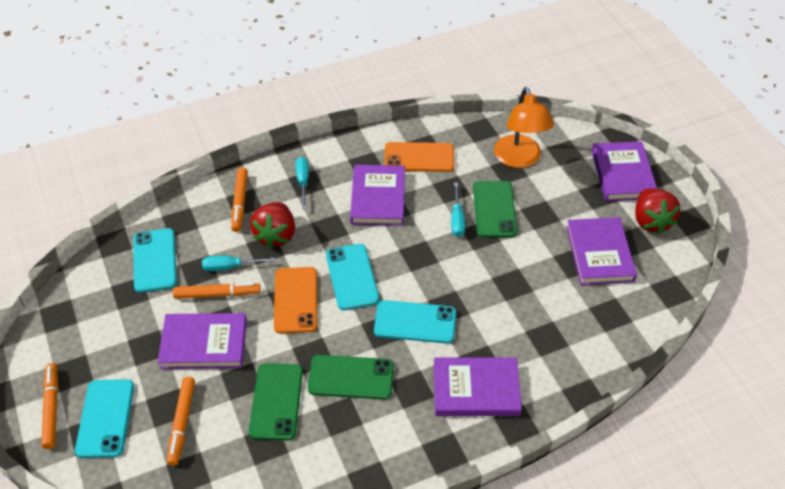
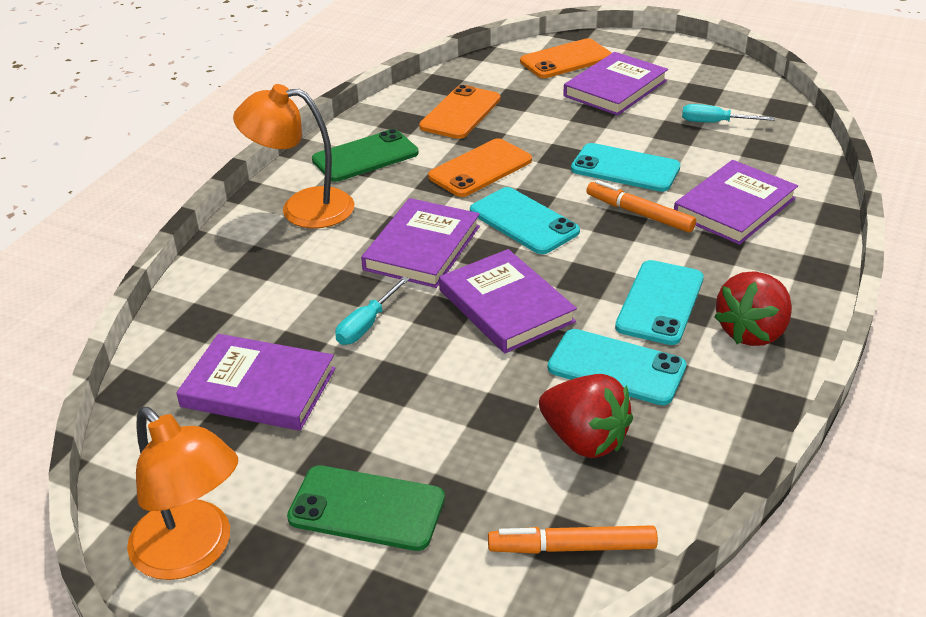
green phone: [249,363,303,440] [308,355,394,400] [473,181,517,238] = 3 -> [287,465,445,551] [312,129,419,182] = 2
orange lamp: [494,87,554,168] = 1 -> [127,407,238,580] [233,84,354,228] = 2
orange marker: [41,363,58,449] [167,377,195,466] [173,282,261,299] [231,167,248,232] = 4 -> [488,525,658,554] [586,180,696,233] = 2
orange phone: [274,267,317,334] [384,142,454,172] = 2 -> [419,85,501,139] [428,138,532,197] [520,38,611,78] = 3
turquoise screwdriver: [202,256,275,271] [296,157,309,209] [451,183,465,237] = 3 -> [335,277,409,345] [682,104,774,123] = 2

